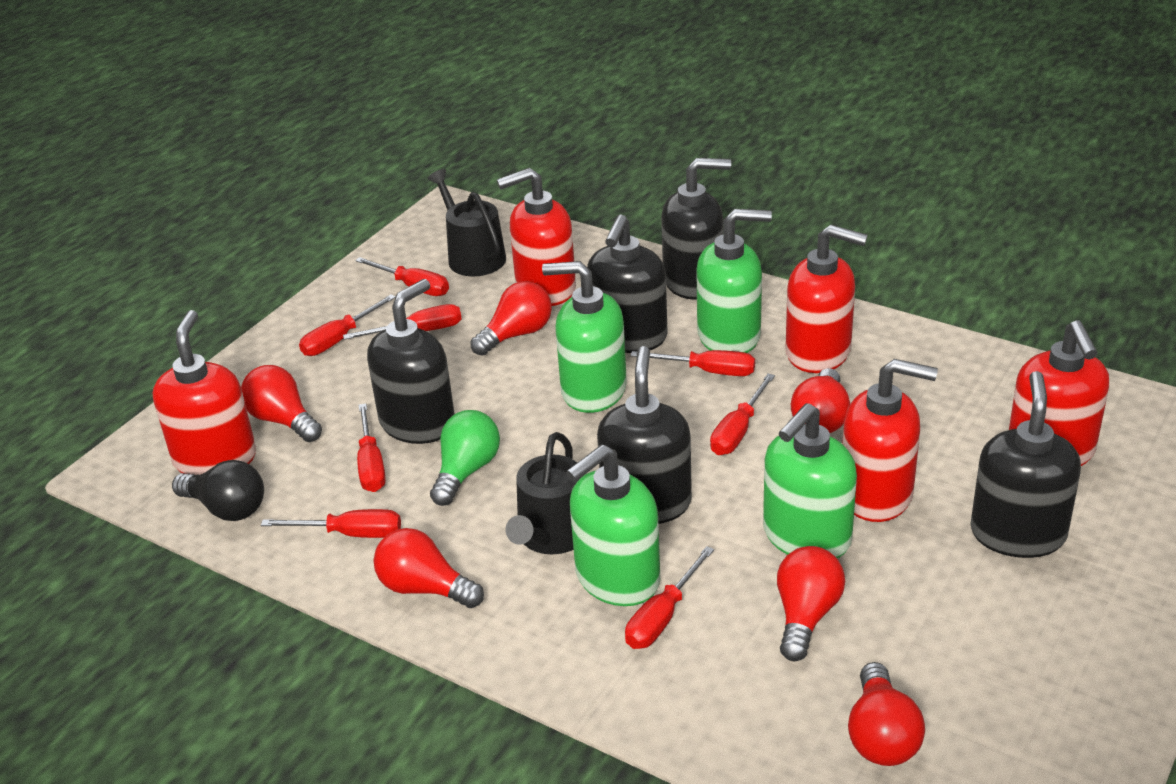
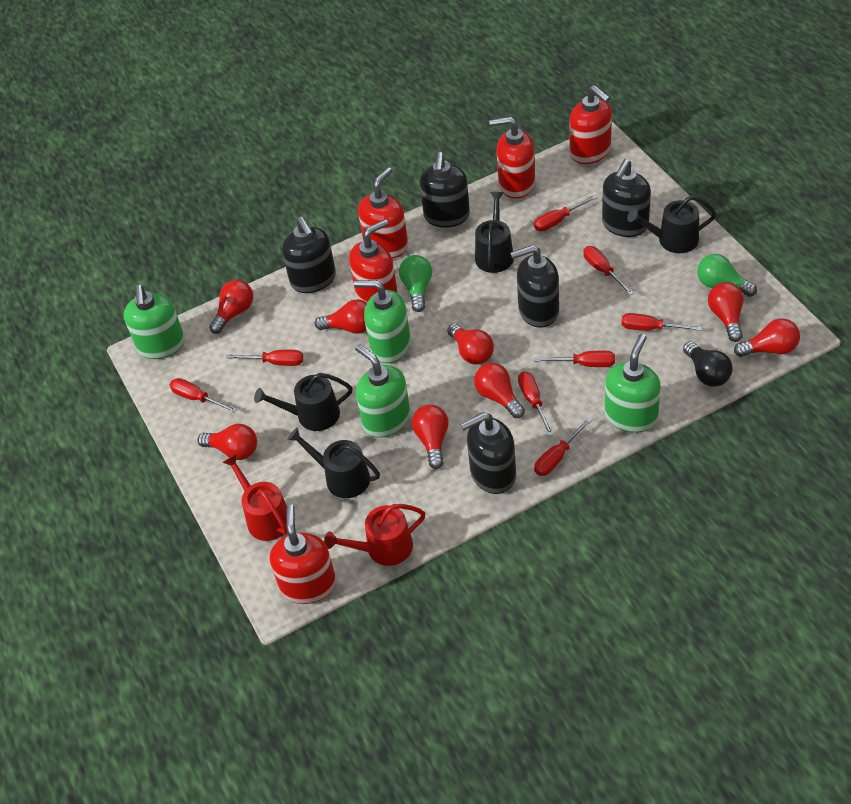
black watering can: [427,169,506,277] [506,432,583,554] = 2 -> [254,373,352,431] [287,428,380,498] [475,192,514,273] [627,196,716,253] = 4
green light bulb: [430,410,500,506] = 1 -> [399,255,432,312] [697,254,757,297] = 2
red light bulb: [241,365,322,442] [374,528,484,608] [470,281,552,356] [777,546,845,662] [791,368,850,433] [848,662,925,766] = 6 -> [197,424,257,460] [209,280,253,334] [315,299,367,334] [412,405,449,469] [447,324,494,365] [474,363,525,418] [708,282,744,342] [734,318,800,357] = 8
red watering can: none = 0 -> [222,454,287,541] [324,504,425,566] = 2

